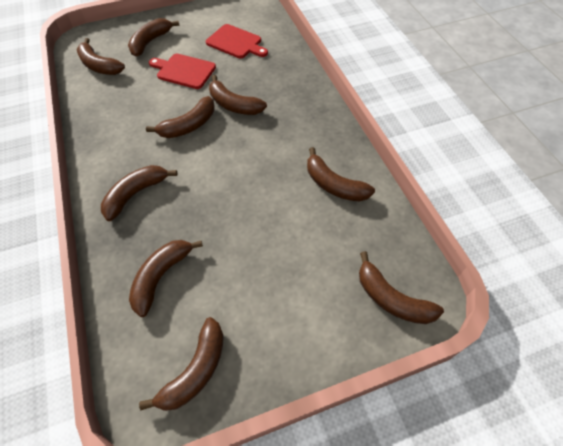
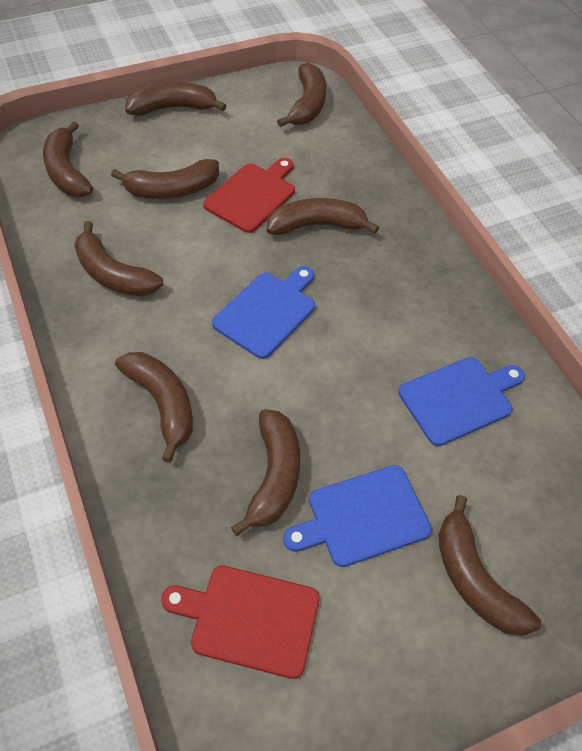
blue cutting board: none = 0 -> [212,266,315,359] [283,465,432,567] [398,357,525,446] = 3

